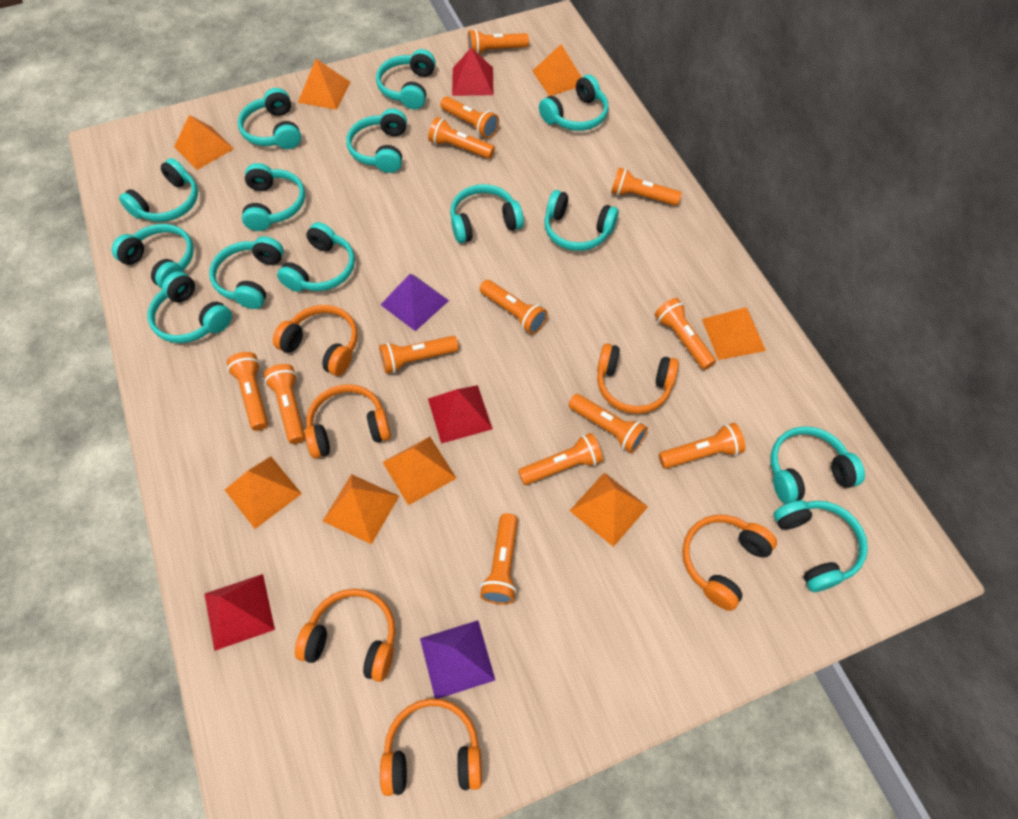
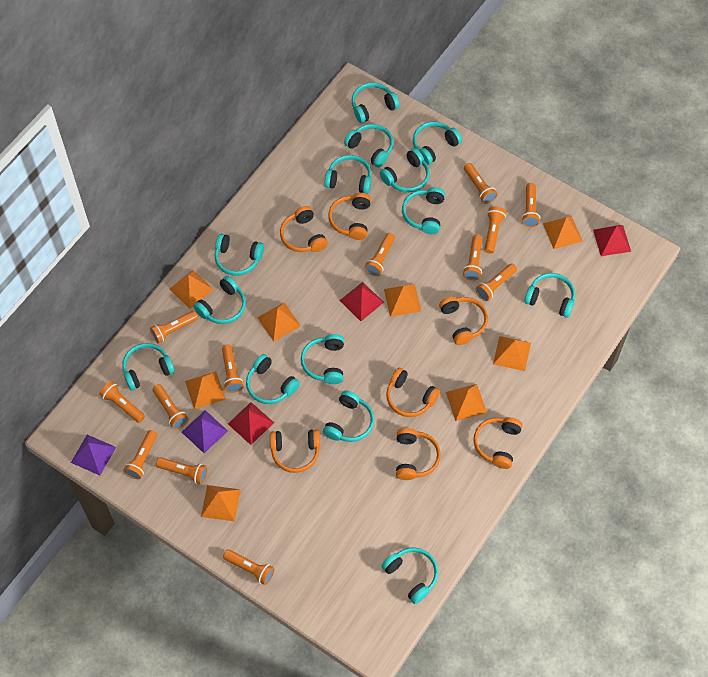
orange headphones: [273,305,358,376] [295,589,395,682] [305,384,391,459] [380,698,482,796] [597,343,679,414] [682,515,777,611] = 6 -> [270,429,320,473] [280,206,328,252] [328,193,371,240] [386,368,440,417] [396,428,441,480] [439,296,488,345] [473,417,523,469] = 7

